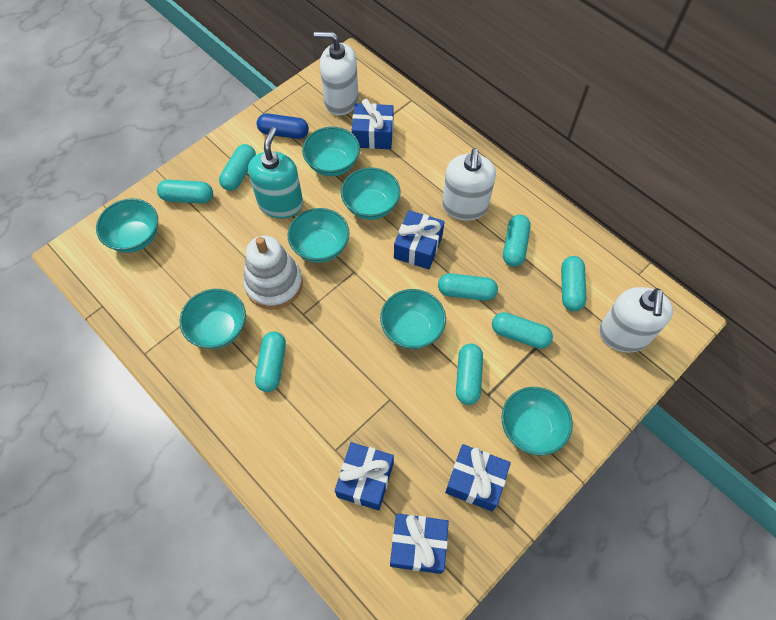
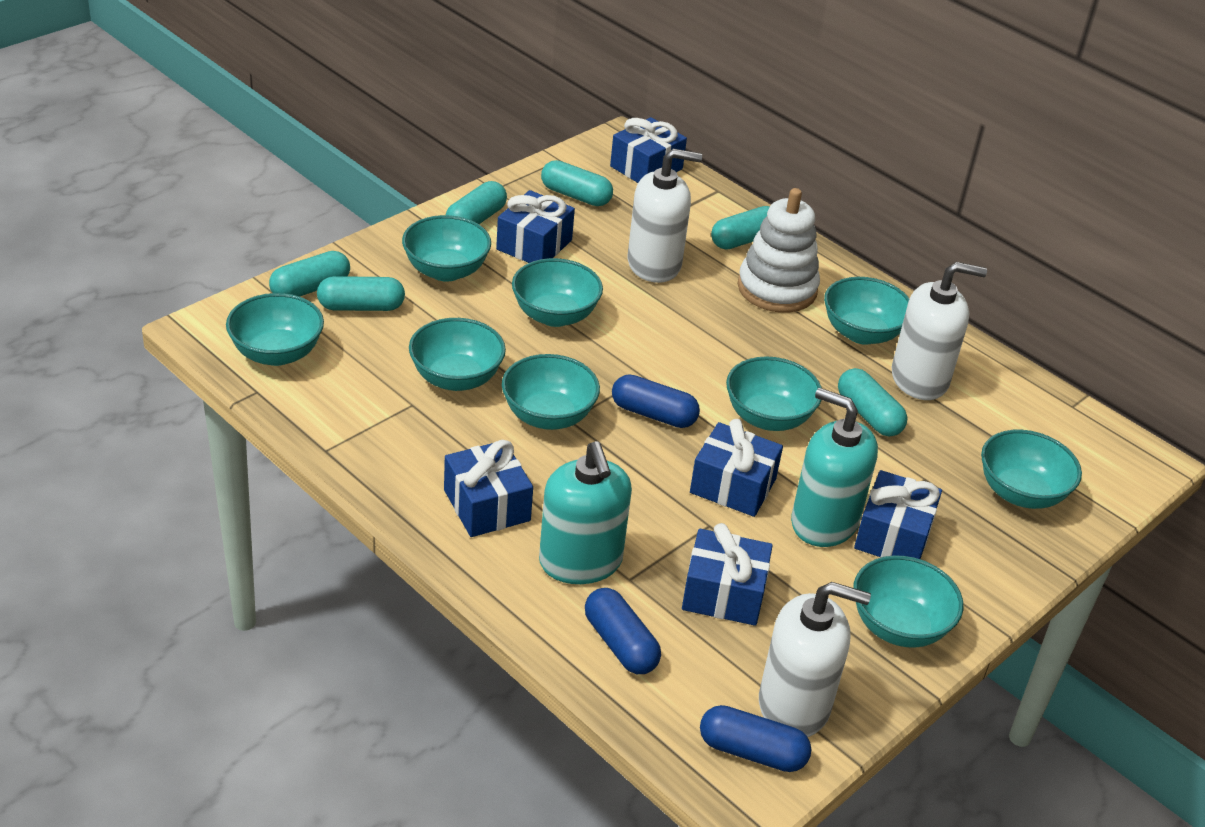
blue capsule: [257,114,309,139] = 1 -> [585,588,661,674] [612,374,700,428] [700,705,811,772] = 3
blue gift: [335,442,394,510] [352,99,394,149] [390,513,449,574] [394,210,444,269] [445,444,511,511] = 5 -> [444,440,533,537] [496,190,575,263] [610,117,687,183] [682,523,773,626] [690,419,783,517] [854,470,942,559] = 6
turquoise bowl: [96,198,158,253] [180,289,246,349] [288,208,350,263] [302,127,360,176] [341,167,401,220] [380,289,446,349] [501,387,573,455] = 7 -> [226,293,324,366] [402,215,491,282] [409,318,506,391] [502,354,600,430] [512,258,603,327] [726,356,822,431] [824,277,910,345] [853,555,963,648] [981,430,1082,509] = 9
turquoise capsule: [157,180,213,204] [219,144,256,191] [255,331,286,392] [438,273,498,301] [456,344,483,405] [492,312,553,349] [503,215,531,266] [561,256,586,311] = 8 -> [269,251,350,297] [317,276,405,311] [446,181,507,224] [541,160,613,206] [711,206,770,250] [838,368,907,436] = 6
turquoise soap dispenser: [248,127,303,219] = 1 -> [539,441,632,584] [791,388,878,547] = 2

